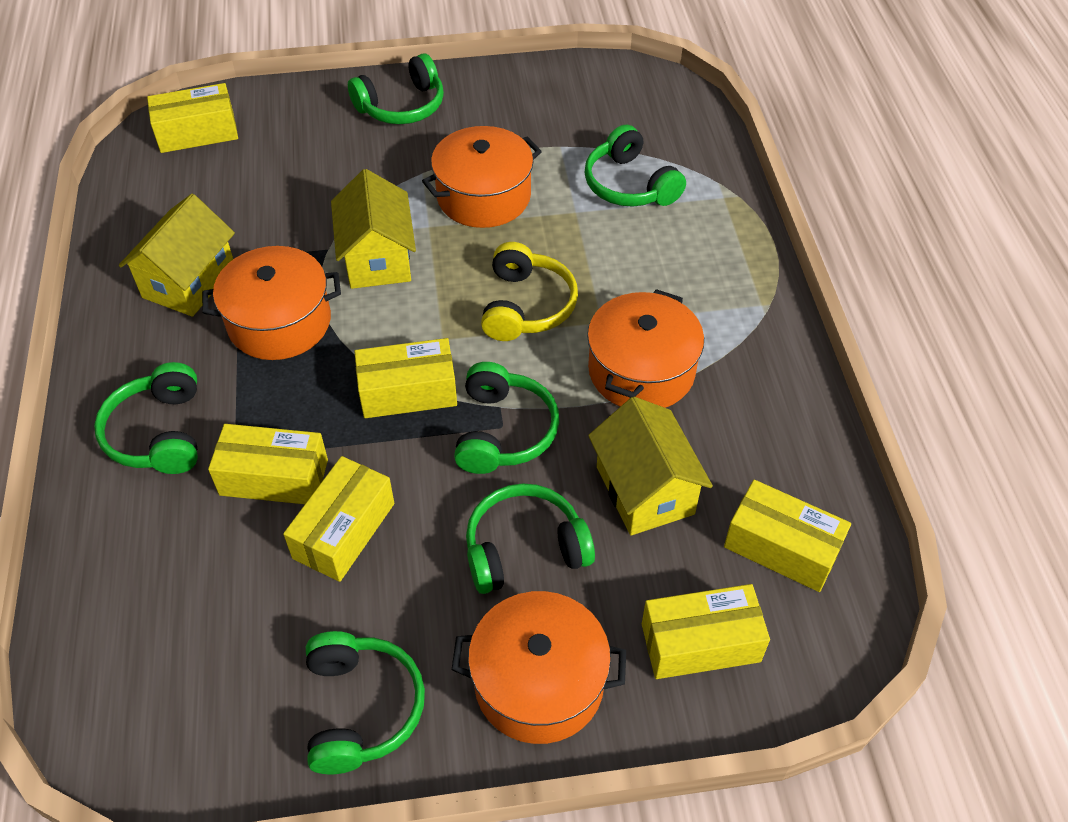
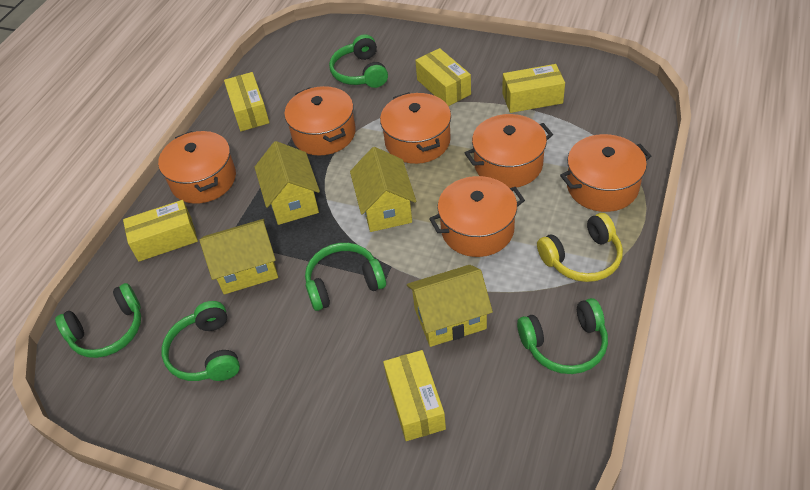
green headphones: [94,362,198,474] [306,631,425,774] [348,53,444,124] [454,362,559,474] [466,483,595,594] [585,125,686,207] = 6 -> [55,283,141,358] [161,301,240,381] [305,243,386,311] [329,34,388,88] [517,298,608,374] = 5
orange pot: [202,246,341,360] [422,126,542,228] [452,591,626,744] [587,289,704,408] = 4 -> [158,131,236,204] [284,86,356,155] [380,92,451,164] [429,176,525,257] [465,114,553,188] [560,134,651,212] = 6
yellow box: [147,83,238,153] [208,424,328,504] [283,456,394,582] [354,338,457,418] [642,584,770,679] [724,480,851,592] = 6 -> [123,200,198,262] [224,72,270,131] [383,350,446,441] [415,48,471,106] [502,64,565,113] = 5
yellow house: [119,194,235,317] [331,169,416,289] [588,397,713,535] = 3 -> [199,219,278,294] [255,141,320,225] [350,147,416,232] [407,265,493,347] = 4

